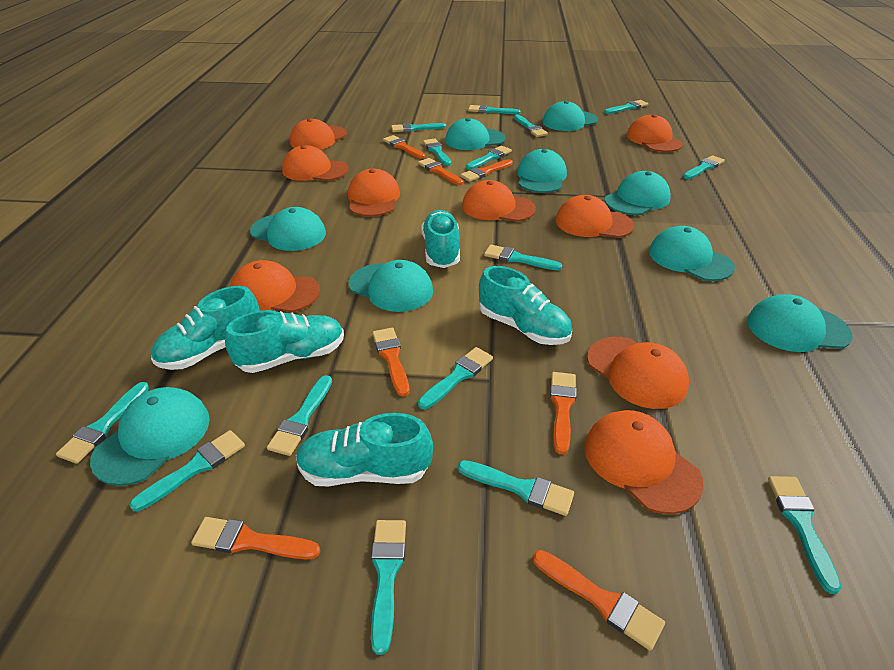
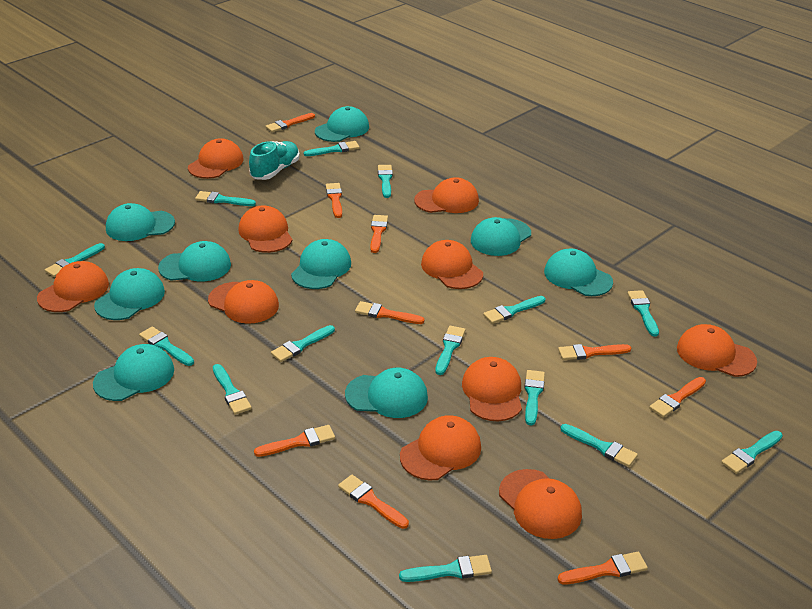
orange brush: [191,517,320,559] [372,328,409,396] [383,135,425,159] [418,158,463,185] [460,159,513,182] [533,550,665,651] [550,372,577,455] = 7 -> [254,425,335,457] [265,113,315,132] [326,183,342,218] [338,475,409,529] [355,301,425,324] [370,215,388,253] [557,552,648,584] [558,344,631,360] [649,377,706,418] = 9
orange cap: [230,260,320,312] [282,145,349,181] [290,118,347,150] [348,169,400,217] [462,180,536,222] [556,195,634,238] [584,410,704,514] [587,337,689,409] [627,114,683,152] = 9 -> [37,261,109,312] [188,138,244,179] [208,280,279,324] [238,205,293,253] [400,415,481,481] [414,177,479,213] [421,240,483,289] [462,357,522,421] [499,469,582,539] [677,324,757,377] = 10
turquoise brush: [56,382,149,464] [129,430,245,512] [267,375,332,456] [371,520,406,655] [391,123,446,132] [418,347,493,409] [423,138,451,166] [458,460,574,516] [466,146,512,170] [468,105,521,114] [484,245,562,271] [514,114,548,137] [604,100,649,114] [683,155,725,179] [768,476,842,594] = 15 -> [45,243,105,277] [139,326,194,366] [195,191,256,206] [213,364,252,415] [271,325,335,362] [304,141,360,156] [378,165,393,198] [399,555,492,582] [435,326,466,375] [483,296,545,324] [524,370,545,426] [560,424,638,467] [627,290,659,337] [721,431,783,474] = 14
turquoise shoe: [151,286,260,370] [225,310,344,373] [296,413,433,487] [421,210,460,268] [479,266,572,345] = 5 -> [249,141,300,180] = 1

